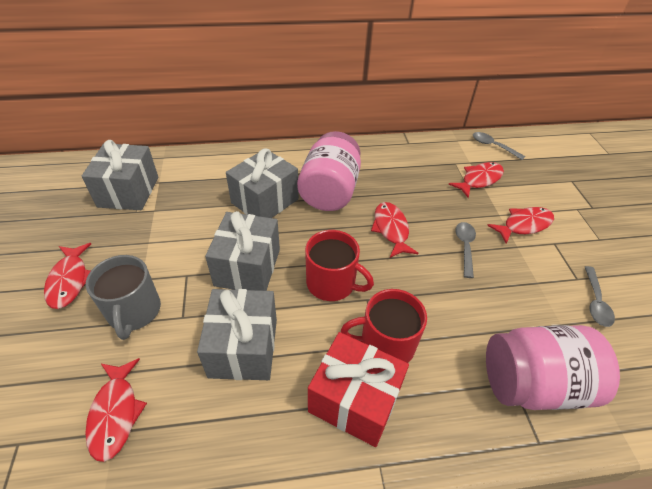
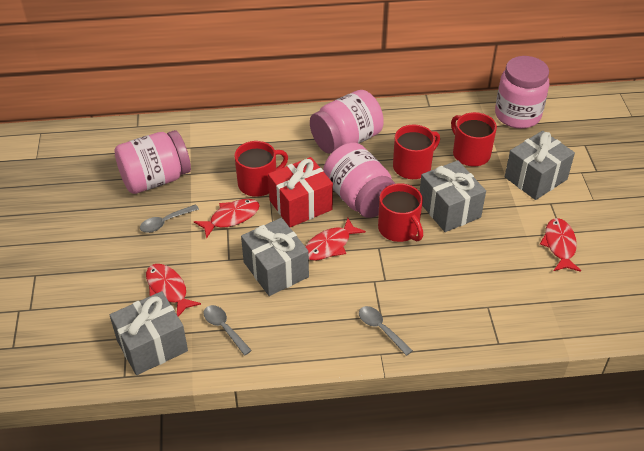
grey mug: [86,255,161,340] = 1 -> none = 0
pink jar: [297,131,361,211] [486,325,620,410] = 2 -> [115,130,191,194] [310,90,384,154] [323,143,396,218] [495,56,549,129] = 4
red fish: [44,243,91,309] [85,358,147,462] [371,202,419,258] [448,162,504,198] [487,207,554,244] = 5 -> [146,264,201,317] [194,199,260,239] [305,218,366,261] [540,218,581,272] = 4
red mug: [305,230,374,301] [341,289,427,363] = 2 -> [234,141,288,197] [378,183,423,242] [393,125,440,179] [451,112,497,166] = 4

